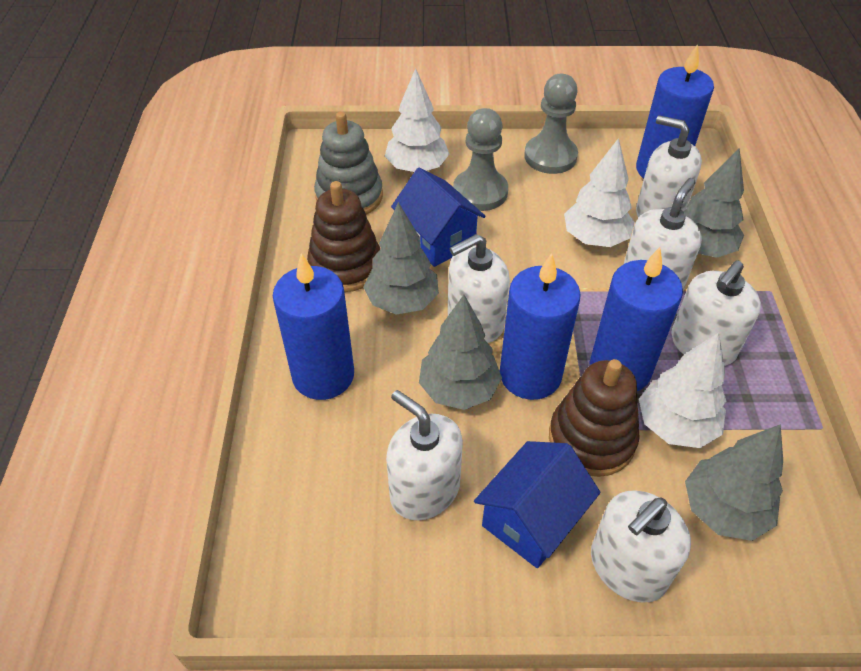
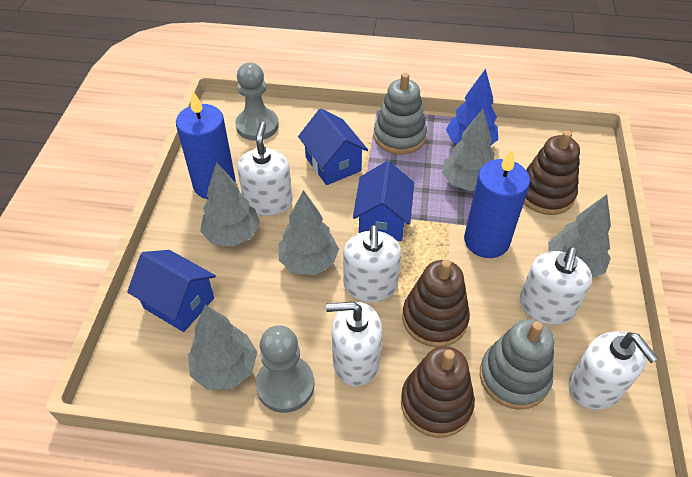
blue candle: [273,253,354,400] [500,253,581,400] [590,247,683,391] [636,44,714,179] = 4 -> [176,91,236,199] [464,150,530,258] = 2
blue house: [391,167,486,267] [474,441,601,568] = 2 -> [127,250,216,332] [298,109,368,185] [353,161,414,241] = 3
blue tree: none = 0 -> [446,69,498,146] = 1
brown stacking toy: [307,181,380,292] [549,359,640,477] = 2 -> [401,346,475,438] [402,260,470,347] [524,131,580,215] = 3
grey stacking toy: [314,112,383,215] = 1 -> [374,73,427,154] [480,319,554,410] = 2
grey tree: [363,202,439,315] [419,295,502,410] [684,148,744,258] [685,424,783,541] = 4 -> [188,305,257,390] [200,162,260,247] [279,190,339,275] [442,109,495,191] [548,194,611,278] = 5
white soap dispenser: [386,390,463,521] [448,234,510,343] [591,491,691,603] [624,178,702,291] [636,115,702,218] [671,260,761,366] = 6 -> [237,122,293,216] [326,302,383,387] [343,225,401,302] [520,247,592,325] [568,331,658,410] = 5
white tree: [385,68,449,173] [564,138,635,247] [639,333,726,448] = 3 -> none = 0

